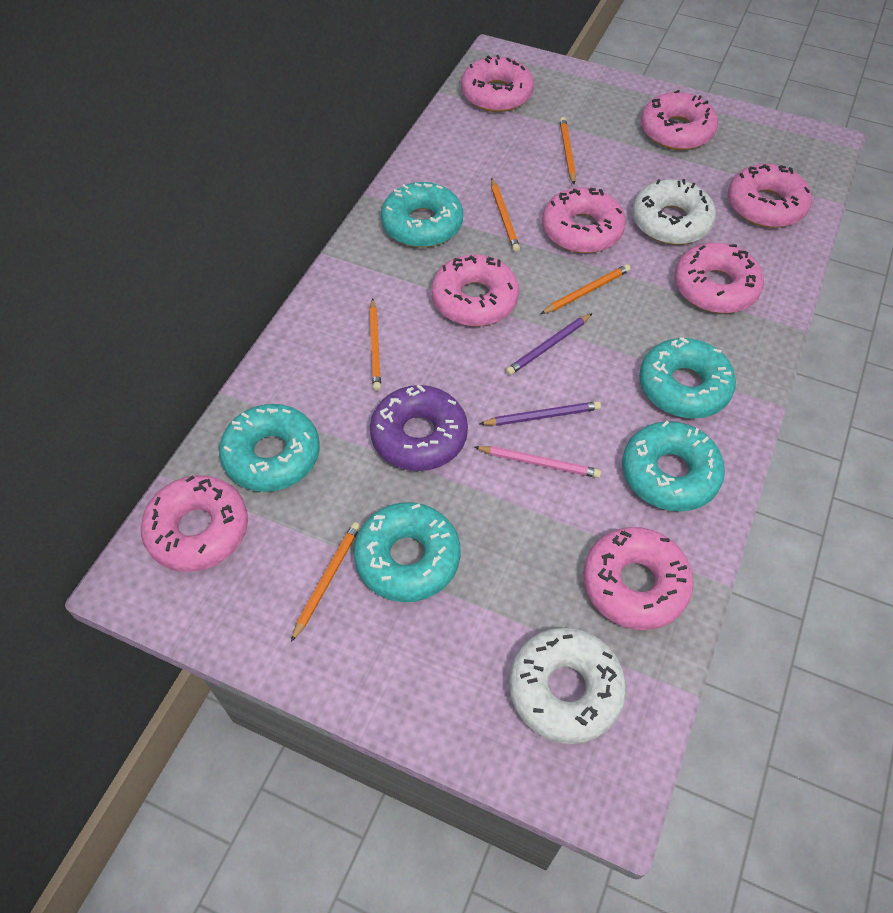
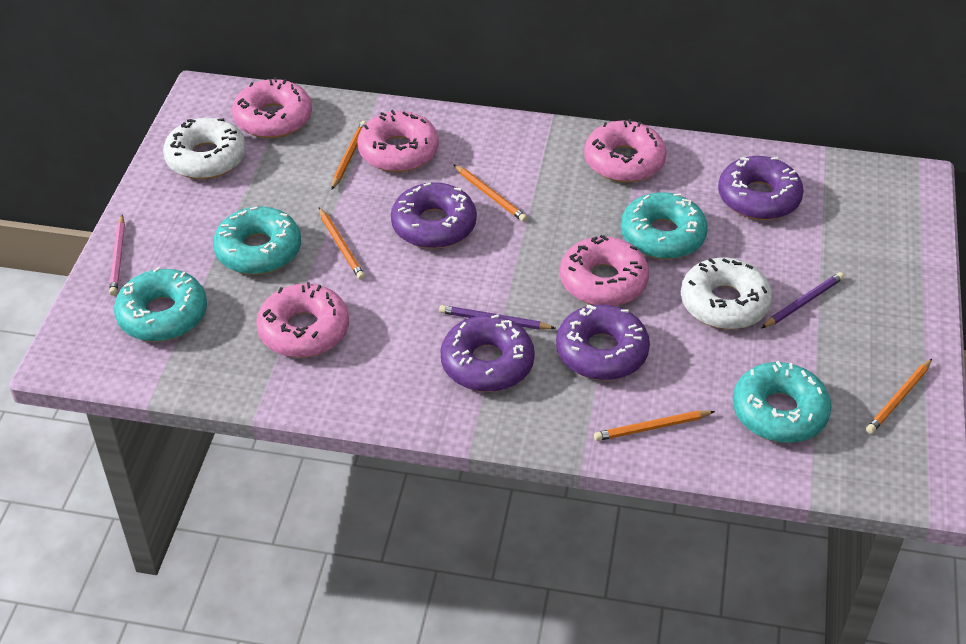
pink donut: [141,475,248,572] [431,254,519,326] [461,55,534,112] [542,187,626,253] [583,527,694,630] [641,90,718,150] [674,243,764,313] [728,164,812,228] = 8 -> [232,77,312,138] [256,282,349,358] [357,110,439,172] [560,235,649,306] [584,119,667,182] = 5
purple donut: [370,385,468,471] = 1 -> [391,182,477,249] [440,314,535,392] [556,305,650,380] [718,156,804,220] = 4
turquoise donut: [219,404,320,492] [354,502,461,602] [381,182,463,247] [622,421,725,512] [639,337,736,418] = 5 -> [114,267,207,342] [213,207,301,275] [621,192,708,259] [733,361,831,443] = 4

